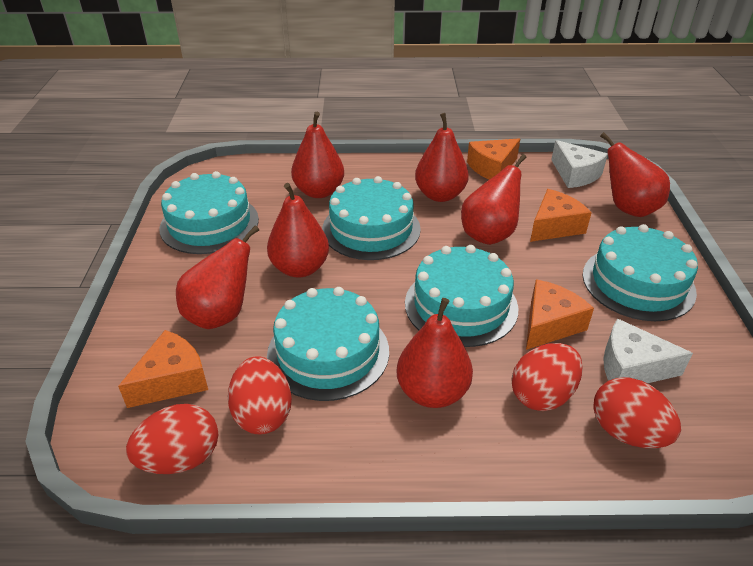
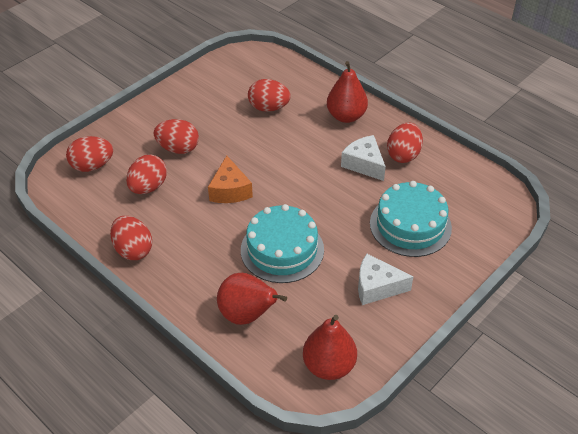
orange cheese: [118,330,208,408] [467,139,520,180] [526,280,594,350] [530,189,592,242] = 4 -> [208,155,253,203] = 1
red egg: [126,404,218,474] [228,356,292,434] [512,343,583,411] [593,377,681,448] = 4 -> [66,136,113,172] [110,216,152,260] [126,155,167,194] [154,119,199,154] [248,79,290,112] [387,123,423,163] = 6
red pear: [176,225,259,329] [267,183,329,277] [291,112,344,198] [397,298,473,408] [415,113,469,202] [461,154,526,245] [600,132,670,217] = 7 -> [217,273,287,325] [303,315,357,380] [327,61,368,123] = 3
turquoise cake: [159,171,259,254] [267,287,389,401] [322,176,421,260] [405,245,518,347] [583,224,698,321] = 5 -> [241,204,324,283] [370,181,452,257] = 2

